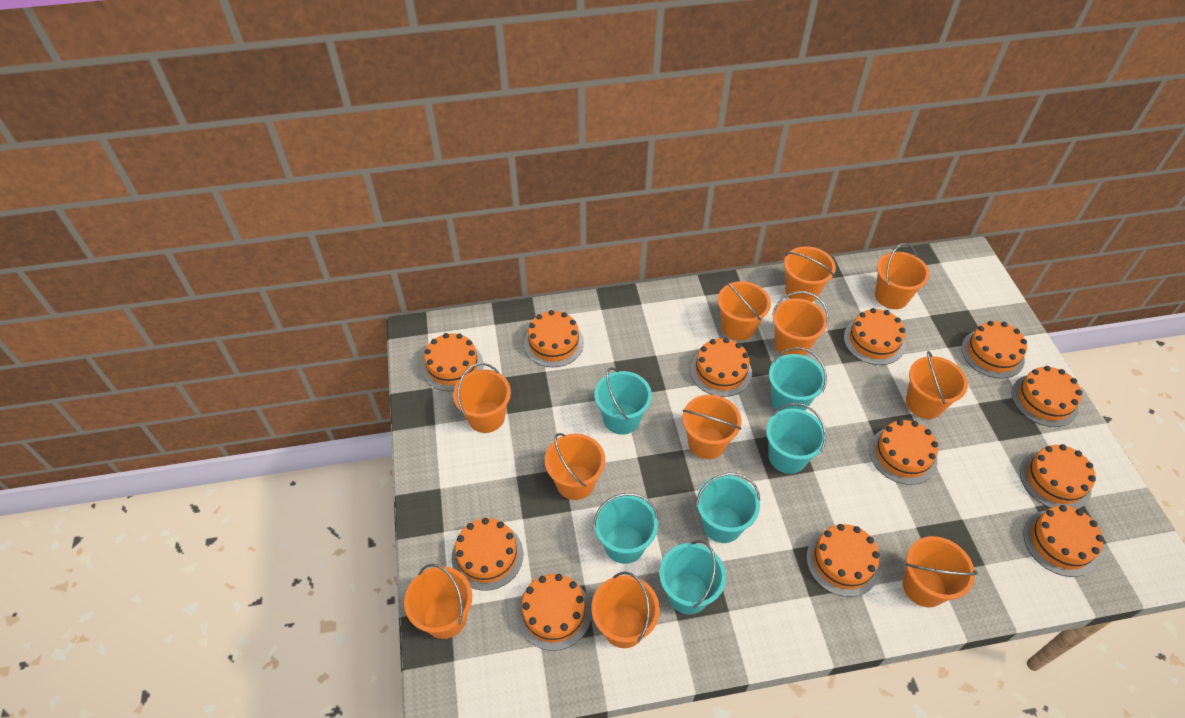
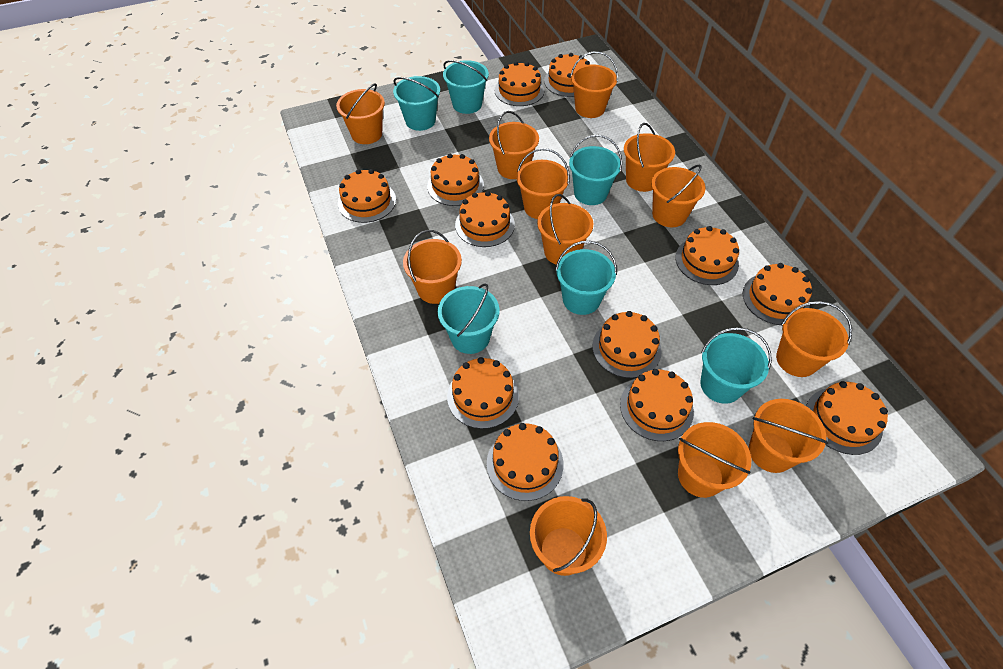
orange bucket: [404,564,472,639] [453,363,511,433] [545,433,605,500] [591,572,660,648] [683,395,742,459] [718,281,771,340] [772,291,829,356] [784,246,836,302] [875,243,930,309] [903,536,978,607] [906,351,968,419] = 11 -> [336,83,385,144] [403,230,462,304] [489,111,539,179] [516,148,570,219] [530,496,607,576] [537,194,593,265] [571,51,618,118] [624,123,675,192] [651,164,705,227] [678,422,751,498] [749,399,829,473] [776,301,852,377] = 12

